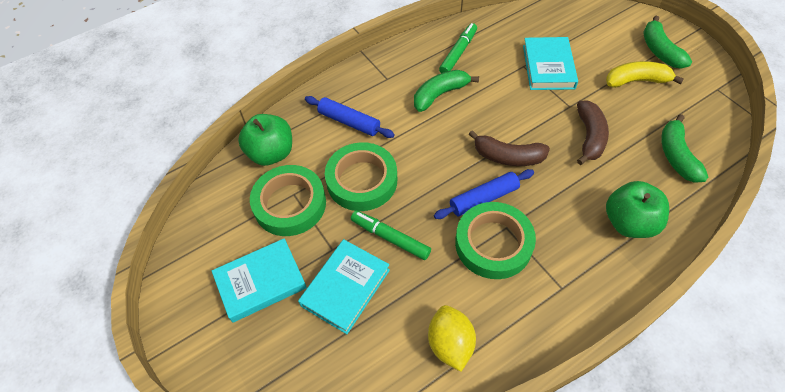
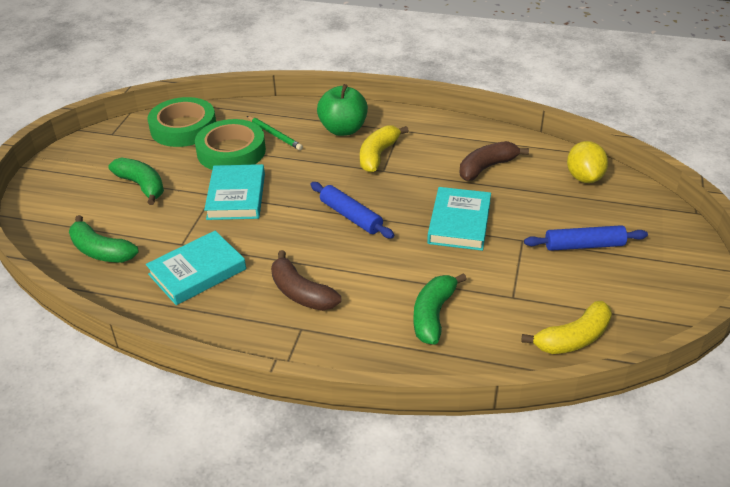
green apple: [238,114,292,166] [606,181,669,238] = 2 -> [317,84,368,136] = 1
green marker: [351,211,431,260] [439,23,477,73] = 2 -> none = 0
green pencil: none = 0 -> [247,116,303,150] = 1
green tape: [250,165,326,236] [325,142,397,211] [455,202,536,279] = 3 -> [147,97,216,147] [195,119,266,170] = 2
yellow banana: [606,61,684,88] = 1 -> [360,125,409,173] [521,301,612,354] = 2

